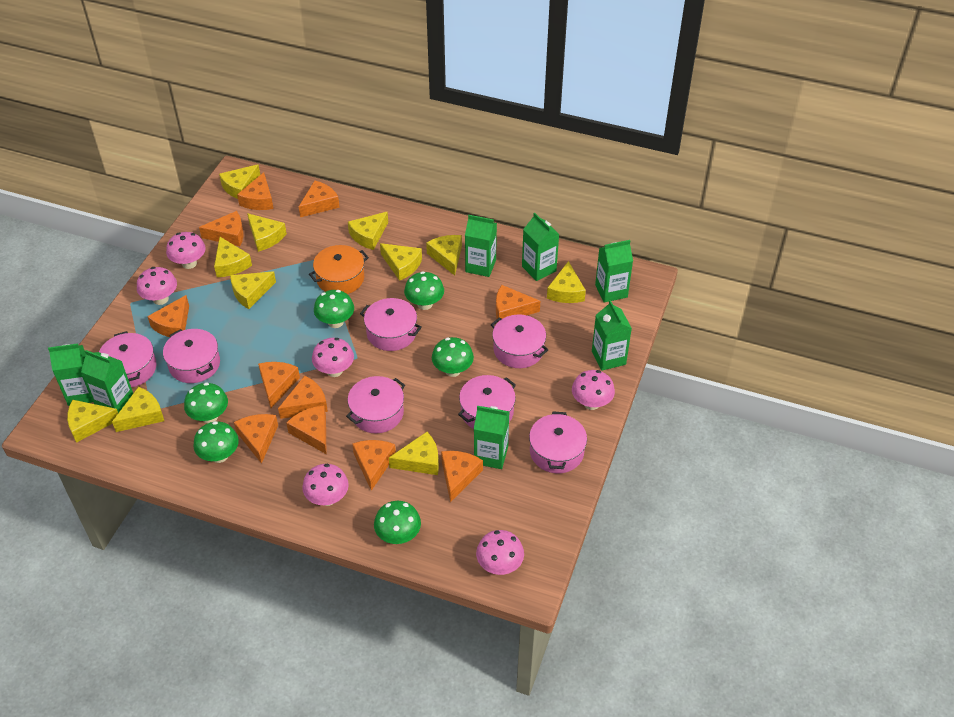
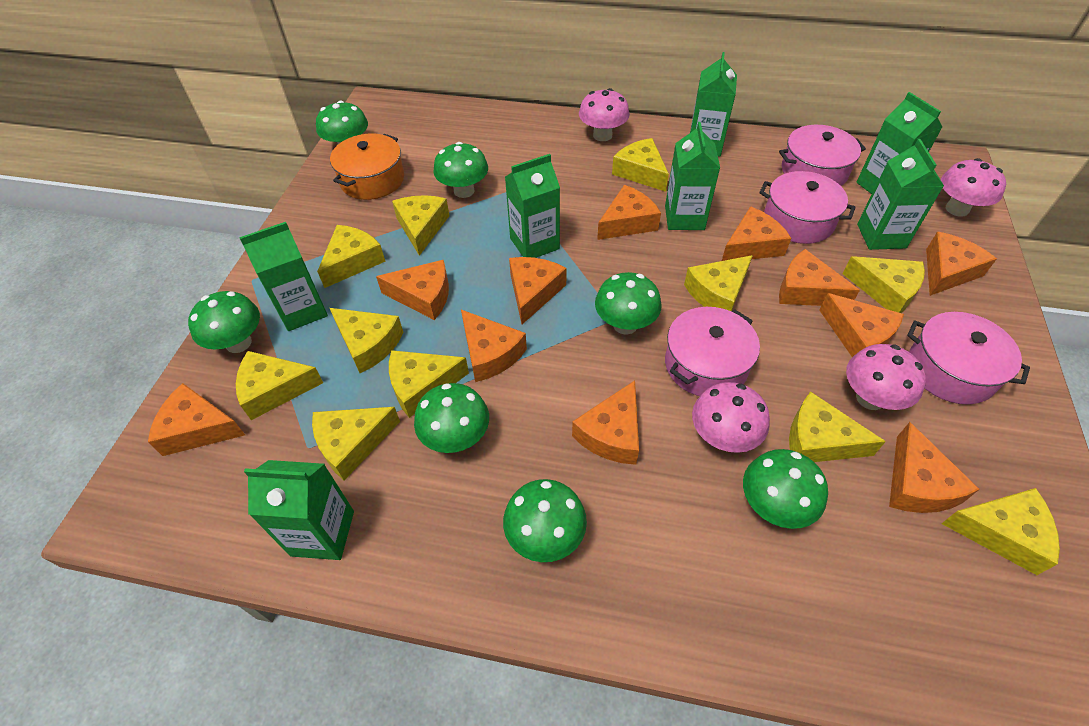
green mushroom: [184,382,228,423] [194,421,239,463] [314,290,354,328] [374,501,421,544] [404,271,444,310] [432,337,474,377] = 6 -> [188,291,260,353] [316,100,368,144] [414,383,489,453] [433,142,488,198] [503,479,587,562] [595,272,662,335] [743,449,828,529] = 7
pink mushroom: [137,267,177,305] [166,232,205,269] [302,464,349,506] [312,338,354,377] [476,530,524,575] [572,370,615,410] = 6 -> [579,88,630,141] [692,382,770,453] [846,344,926,410] [941,158,1006,217] = 4
pink pot: [99,331,157,387] [163,329,220,383] [346,376,405,433] [360,298,422,351] [458,375,516,429] [491,315,548,368] [529,411,587,473] = 7 -> [665,307,760,396] [759,171,855,244] [779,125,866,186] [907,312,1030,405] = 4

